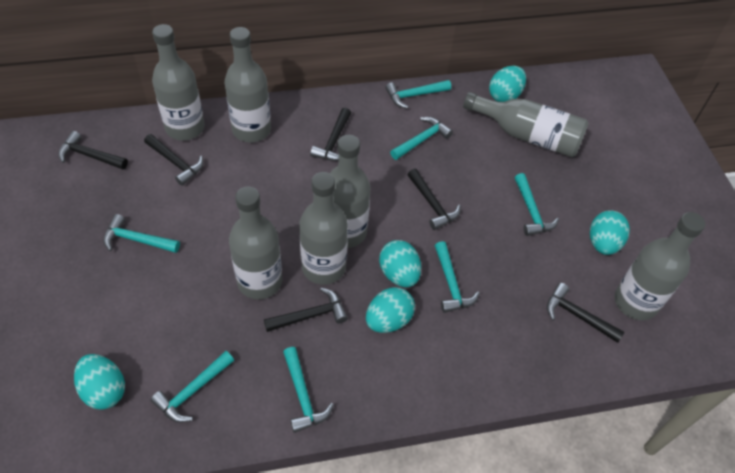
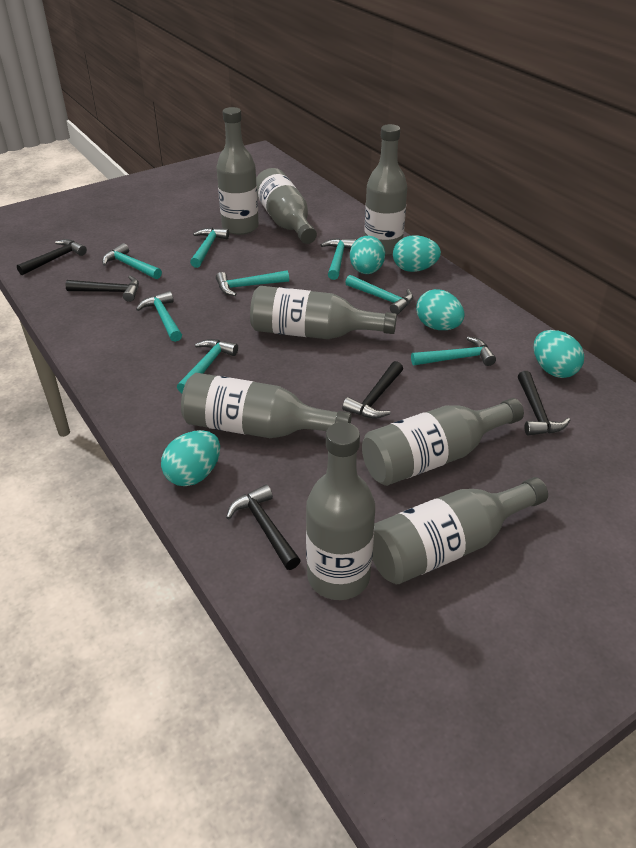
black hammer: [58,131,128,169] [144,134,203,186] [264,288,348,332] [310,108,351,161] [407,169,461,230] [547,283,625,343] = 6 -> [17,239,87,275] [65,276,139,302] [226,484,301,570] [342,361,403,419] [518,371,570,435] = 5
grey bottle: [152,24,205,141] [225,27,271,143] [229,186,282,299] [299,172,348,285] [330,135,370,248] [463,92,589,157] [614,212,705,321] = 7 -> [181,373,352,438] [216,107,259,235] [250,286,397,339] [256,168,317,244] [306,422,375,600] [362,398,524,486] [364,124,407,256] [372,477,548,584] = 8
turquoise hammer: [103,214,180,253] [151,351,234,423] [283,347,334,433] [385,80,451,109] [390,117,453,160] [435,241,480,313] [515,173,559,236] = 7 -> [102,243,162,279] [136,291,182,342] [177,339,238,393] [190,228,229,268] [216,270,289,296] [321,238,356,280] [345,275,413,315] [411,337,496,366] = 8

